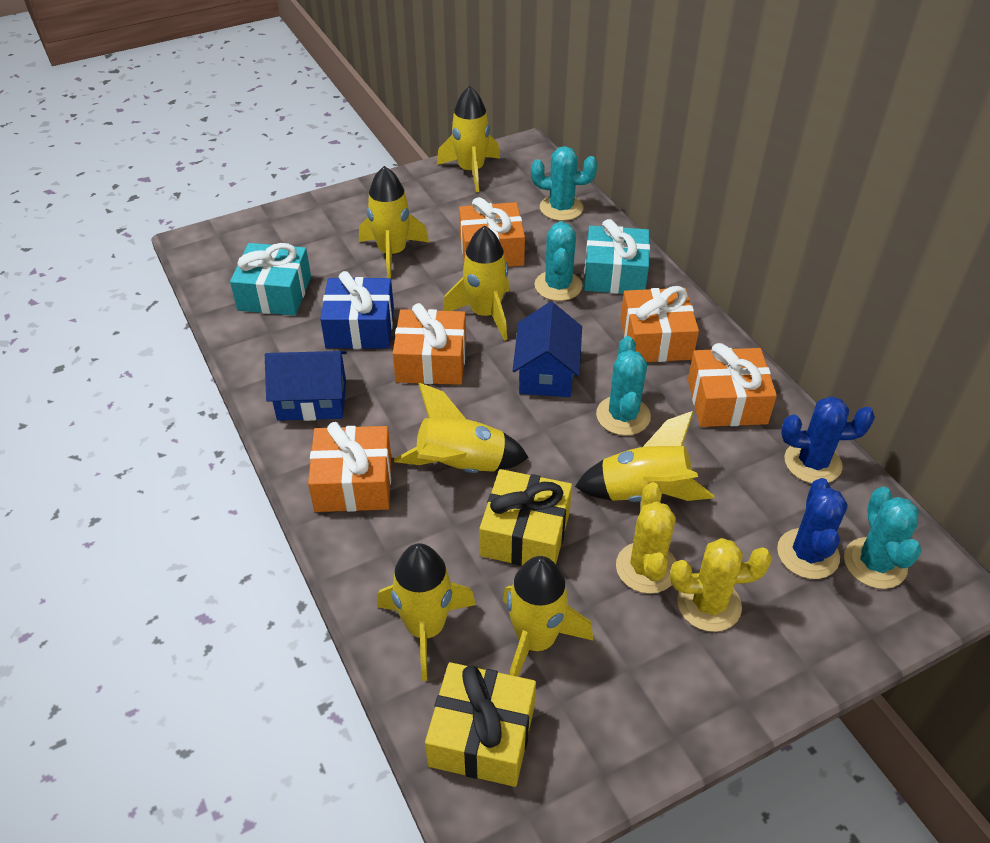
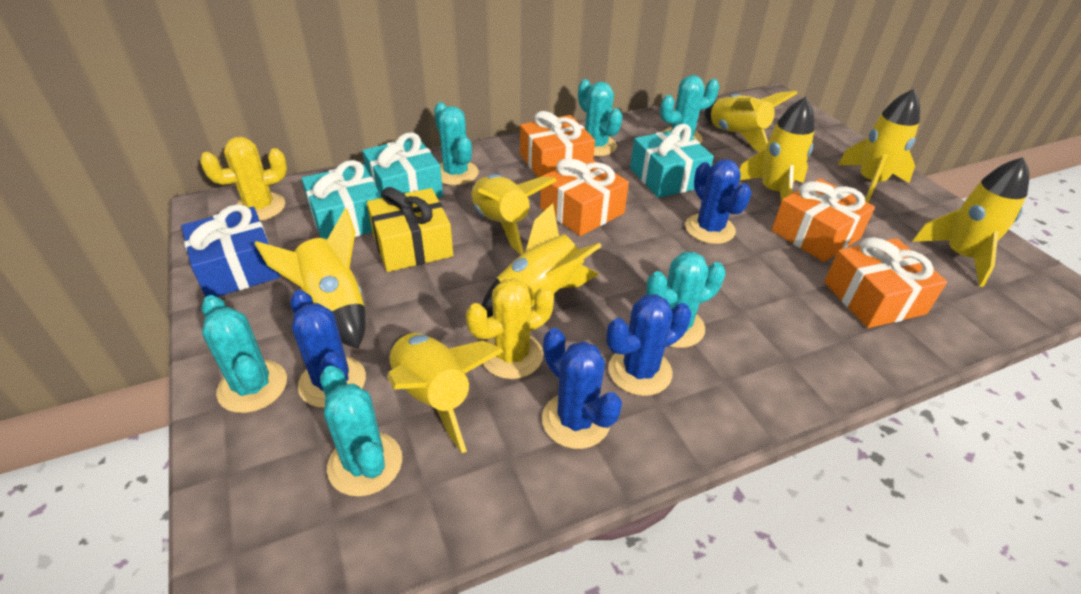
blue cactus: [777,478,848,579] [781,396,875,484] = 2 -> [290,290,366,408] [542,328,622,449] [607,294,691,396] [685,159,752,244] = 4
blue house: [265,351,347,421] [512,302,582,397] = 2 -> none = 0
orange gift: [308,422,391,512] [393,303,466,385] [459,197,525,267] [620,286,699,362] [688,343,777,427] = 5 -> [520,111,595,178] [540,156,629,236] [772,178,875,262] [824,237,947,328] = 4
turquoise cactus: [531,146,598,221] [535,221,582,301] [596,336,651,436] [844,487,921,589] = 4 -> [201,295,287,413] [320,366,402,497] [434,102,479,185] [578,79,623,156] [646,252,725,348] [660,75,719,144] = 6
turquoise gift: [230,243,311,316] [584,219,650,294] = 2 -> [301,160,381,239] [362,132,443,198] [630,124,714,198] = 3
yellow gift: [425,662,536,787] [480,469,572,566] = 2 -> [367,187,453,272] = 1
yellow rocket: [359,166,429,278] [377,543,476,681] [394,383,529,473] [437,86,500,192] [443,225,509,341] [503,556,593,677] [575,411,714,502] = 7 -> [254,208,365,348] [387,333,504,453] [471,174,557,255] [482,203,602,318] [704,91,798,152] [739,97,815,201] [838,89,920,202] [912,157,1029,287] = 8

